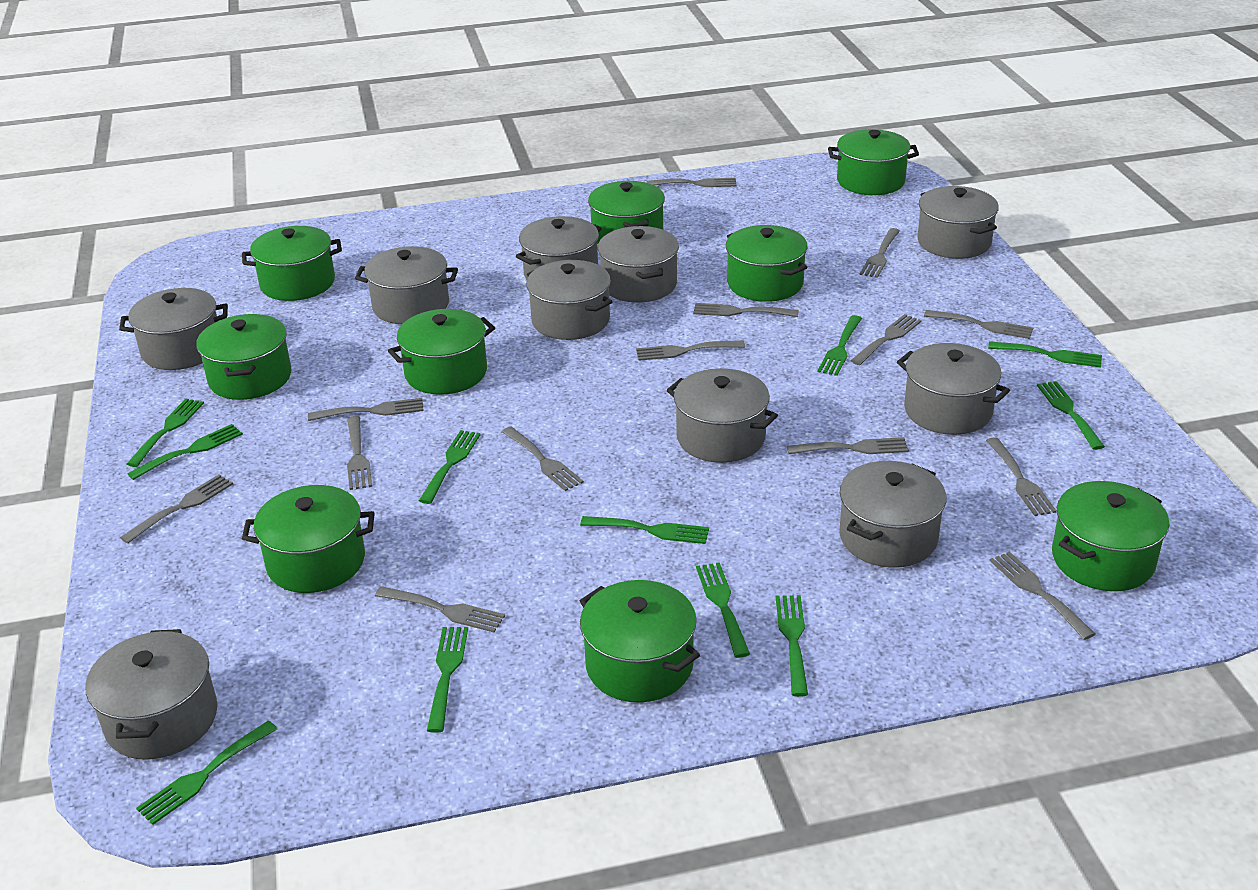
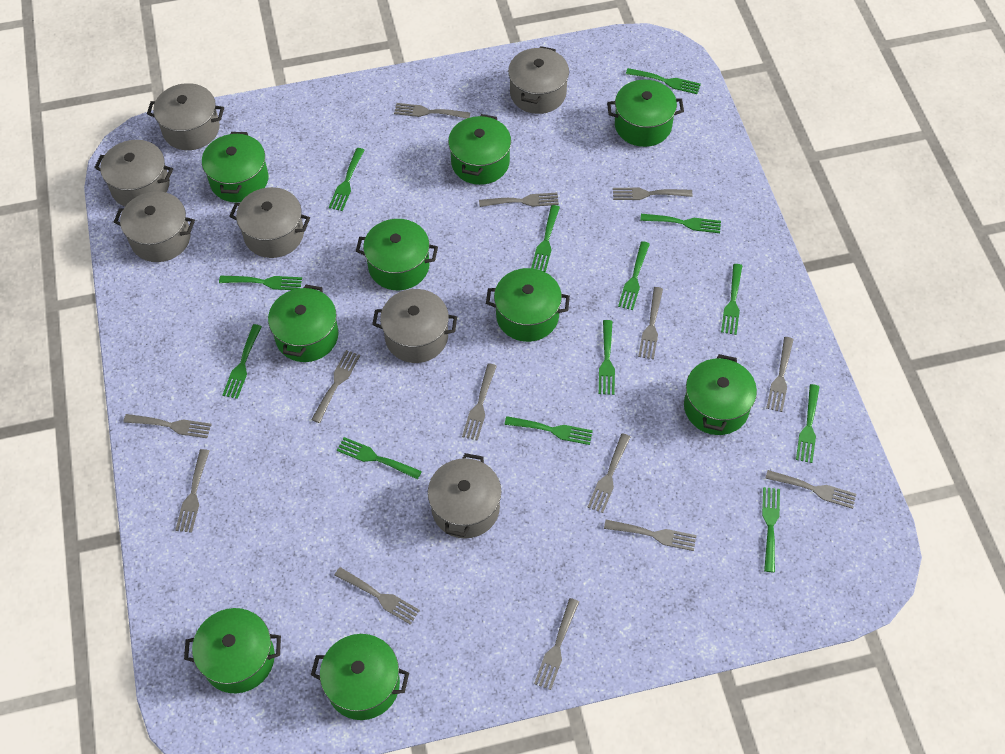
green fork: [127,399,204,467] [127,424,243,480] [136,721,277,825] [419,430,481,504] [427,627,468,733] [580,516,709,544] [696,562,750,658] [776,595,808,697] [818,315,862,376] [988,341,1102,367] [1037,381,1105,450] = 11 -> [219,276,302,290] [222,324,262,399] [329,148,364,211] [337,437,422,479] [504,416,593,445] [531,205,560,272] [599,320,615,395] [618,241,650,310] [626,68,701,94] [640,214,721,233] [721,264,742,335] [762,487,780,572] [796,384,820,463] = 13
grey pot: [85,629,217,760] [119,288,228,370] [355,246,458,324] [516,216,602,280] [526,260,612,340] [598,226,679,303] [667,368,778,463] [839,461,946,568] [897,343,1010,435] [917,186,999,259] = 10 -> [94,140,173,206] [114,191,195,262] [147,83,224,150] [229,187,310,258] [372,289,457,363] [428,453,501,538] [508,46,569,114] = 7

